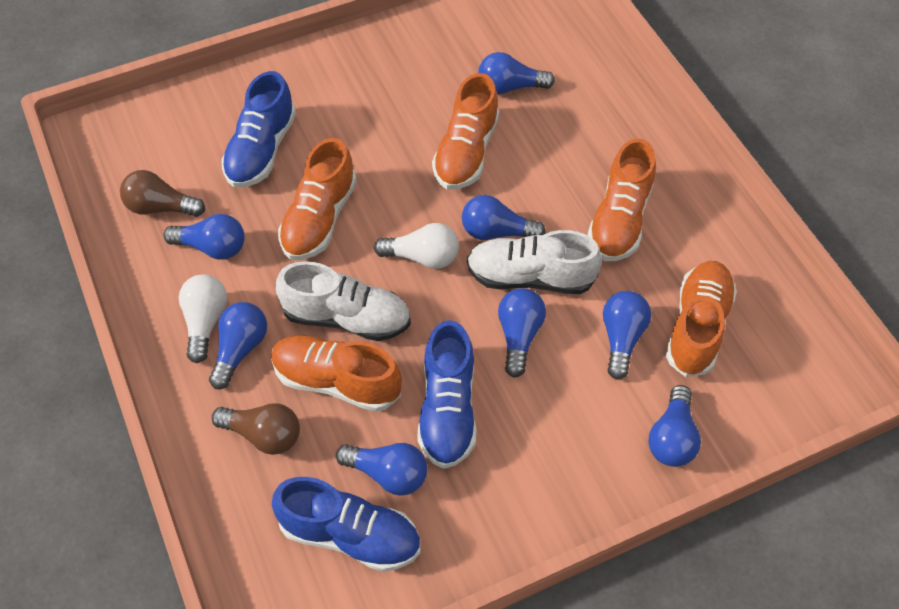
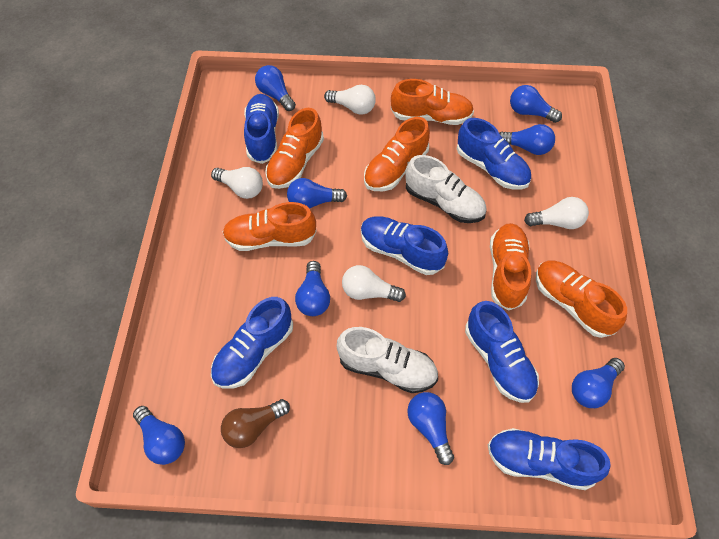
blue shoe: [221,71,296,188] [272,477,420,572] [417,320,477,469] = 3 -> [211,297,293,388] [244,94,279,164] [361,216,448,275] [457,118,531,190] [465,301,539,403] [488,428,610,490] = 6
brown light bulb: [120,170,205,217] [212,403,300,455] = 2 -> [221,399,290,448] = 1
orange shoe: [271,335,402,412] [278,138,357,260] [432,73,499,190] [588,139,656,261] [666,261,737,377] = 5 -> [223,202,317,251] [265,108,324,189] [364,117,430,191] [391,79,474,125] [490,223,531,310] [536,260,627,338] = 6
white light bulb: [179,274,227,363] [374,223,459,269] = 2 -> [211,167,263,199] [324,85,376,115] [342,265,406,302] [524,197,589,229] = 4

